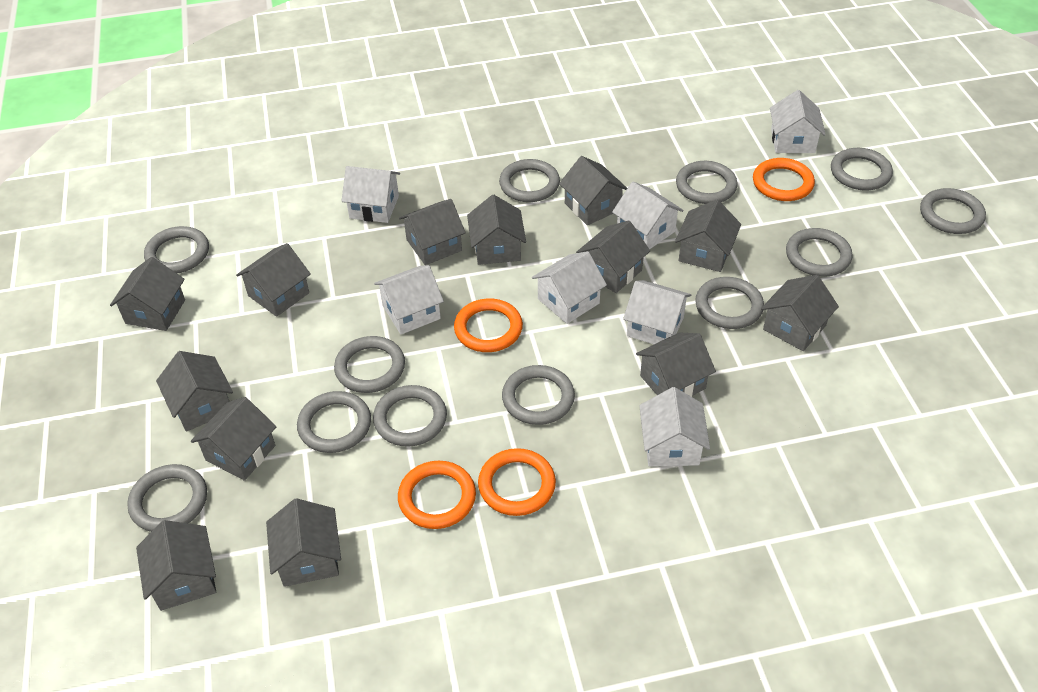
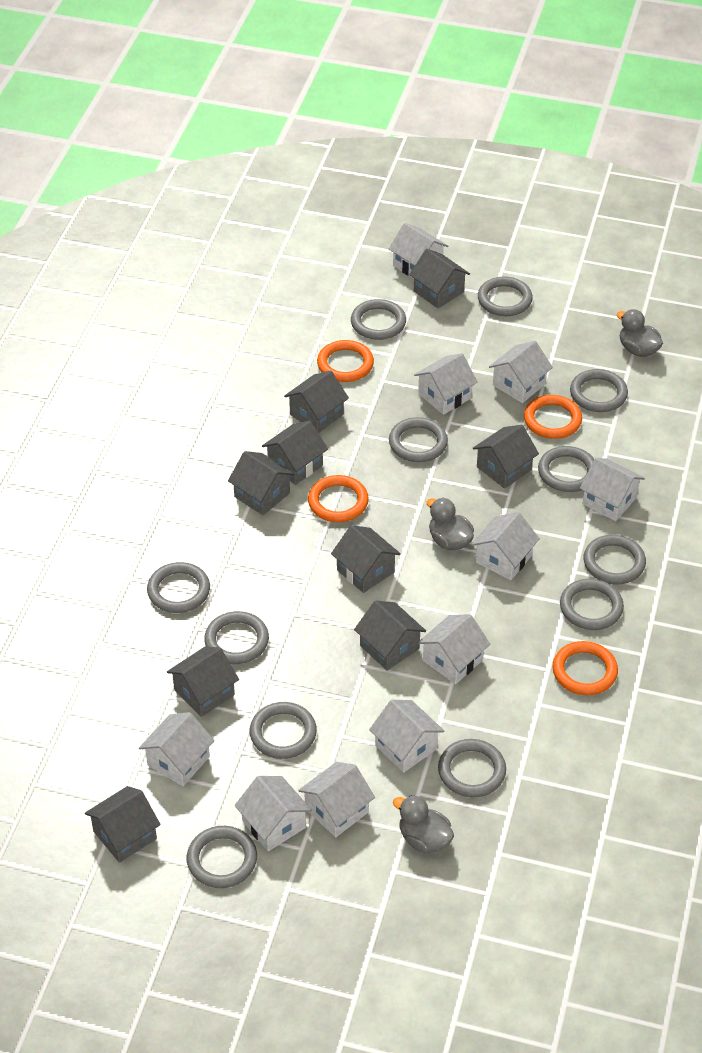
grey duck: none = 0 -> [393,795,454,854] [427,498,474,550] [617,309,663,357] = 3
grey house: [110,257,185,331] [136,520,216,611] [156,351,233,432] [191,397,276,481] [236,243,311,317] [266,498,341,587] [399,199,466,265] [467,195,526,265] [559,156,627,225] [576,220,650,293] [636,332,716,397] [675,200,741,272] [761,275,839,351] = 13 -> [85,786,161,863] [167,646,239,717] [228,451,295,515] [262,421,328,485] [284,370,349,433] [331,525,401,593] [354,600,426,671] [409,249,470,309] [473,425,539,489] = 9
white house: [342,166,400,223] [374,265,444,334] [532,251,607,324] [612,182,684,249] [623,280,691,344] [639,387,710,467] [770,90,826,153] = 7 -> [139,712,215,786] [235,776,312,851] [298,762,375,837] [369,700,444,773] [389,223,448,279] [414,353,478,415] [418,614,490,684] [471,512,540,580] [489,341,553,403] [580,458,645,521] = 10

